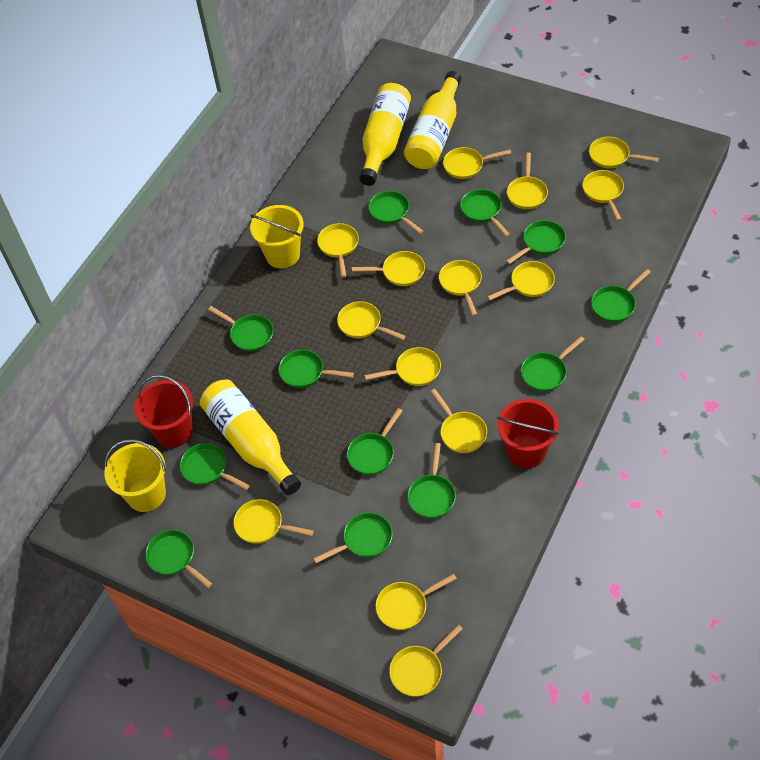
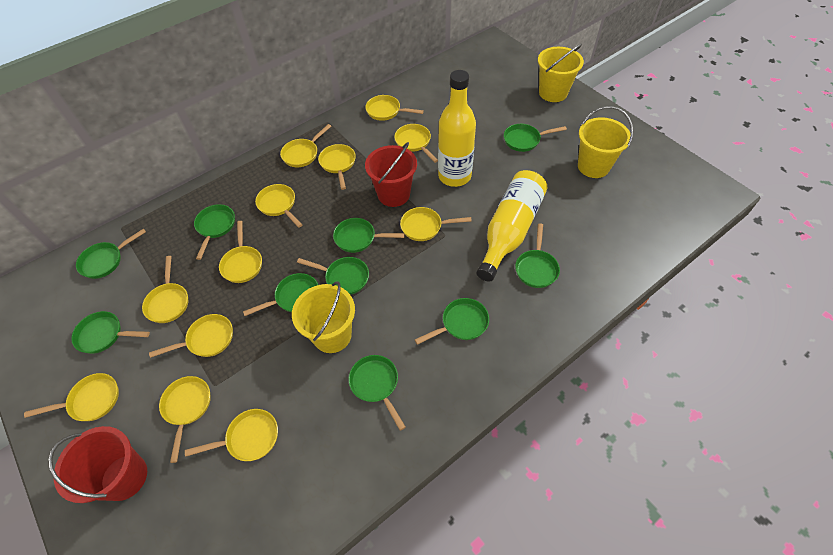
green pan: [145,530,212,588] [180,443,250,490] [208,306,273,352] [279,349,354,388] [313,512,393,563] [347,408,403,475] [368,191,423,234] [407,443,456,519] [460,189,510,237] [506,220,566,264] [521,336,585,392] [591,269,651,323] = 12 -> [71,311,150,354] [76,229,146,279] [194,204,235,260] [243,273,318,316] [297,257,369,295] [333,218,405,253] [349,355,406,431] [415,298,489,345] [504,124,567,152] [515,223,560,288] = 10
yellow bottle: [200,379,301,495] [359,83,411,186] [404,71,461,169] = 3 -> [438,70,476,187] [476,170,547,282] = 2
yellow bucket: [104,439,166,512] [250,205,304,268] = 2 -> [292,281,355,353] [538,44,584,102] [578,106,633,178] = 3
yellow pan: [233,499,314,544] [317,223,359,278] [337,301,406,340] [352,251,425,286] [364,347,441,386] [376,574,457,630] [389,624,463,697] [430,389,487,453] [439,260,482,316] [443,147,511,179] [487,261,555,301] [507,152,548,209] [582,170,624,221] [589,137,659,168] = 14 -> [24,373,119,421] [142,256,188,323] [149,314,233,358] [159,376,211,463] [185,409,278,461] [219,221,262,283] [255,184,302,228] [280,124,331,167] [318,144,356,190] [365,95,424,121] [394,124,438,163] [400,207,472,241] = 12

